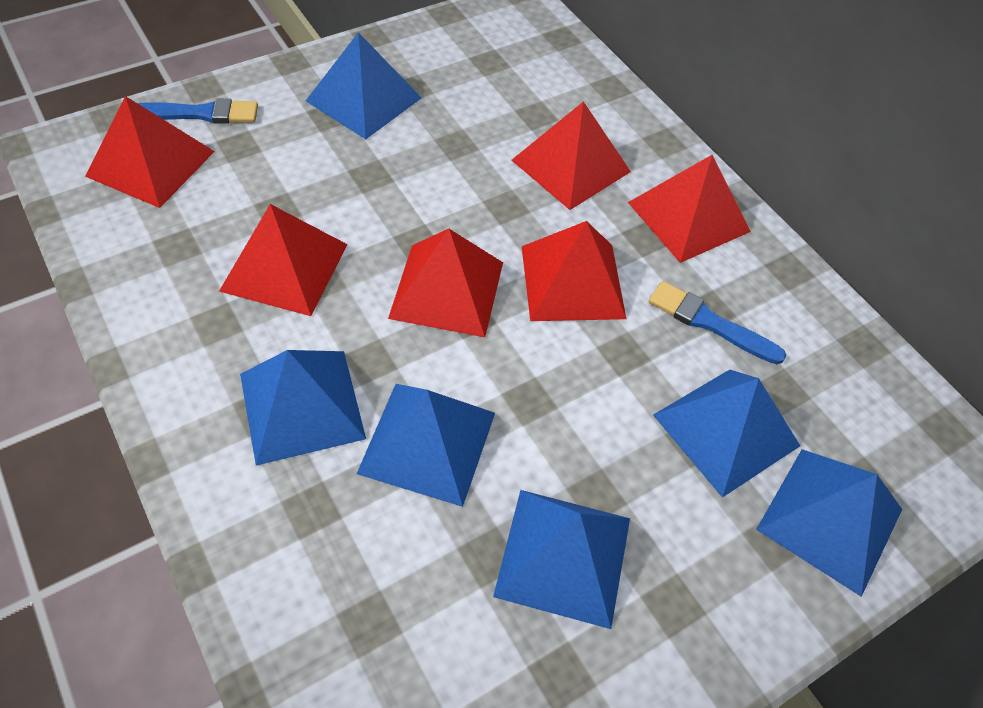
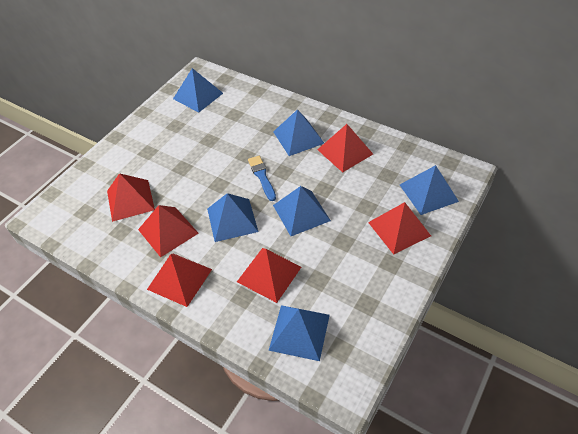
blue brush: [138,98,258,124] [649,281,786,364] = 2 -> [248,156,276,201] = 1

